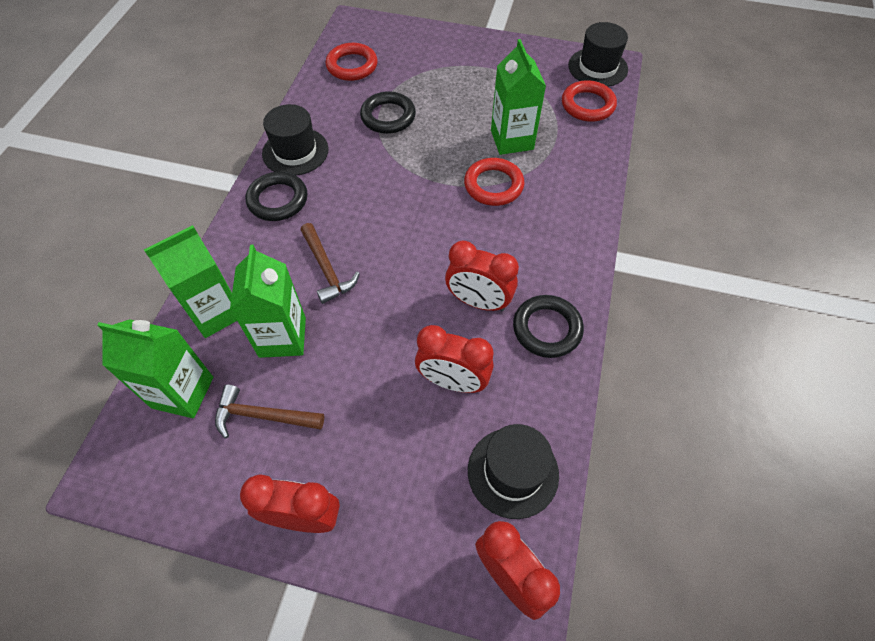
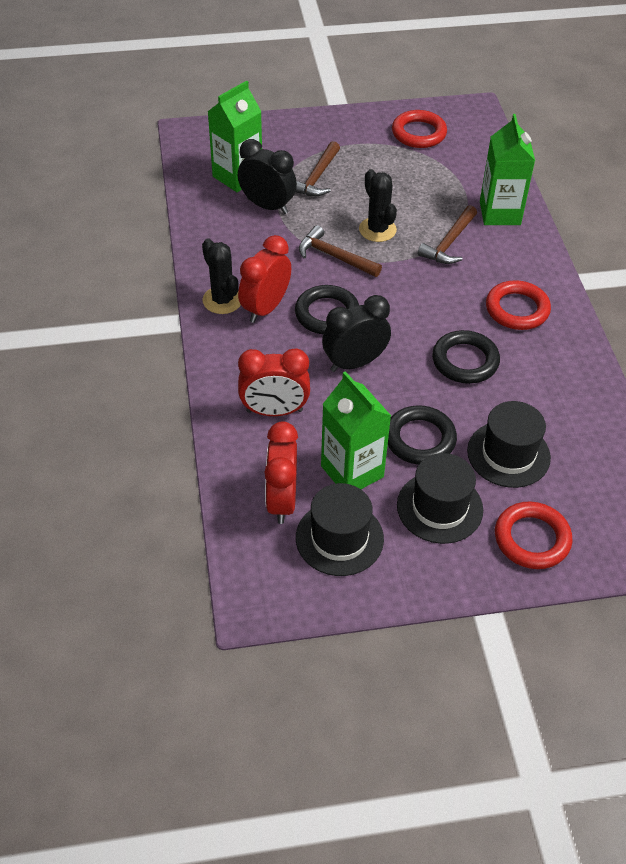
black cactus: none = 0 -> [202,239,241,314] [359,169,397,242] = 2
black clock: none = 0 -> [238,139,297,214] [322,295,391,372] = 2
brown hammer: [215,385,324,438] [301,223,360,304] = 2 -> [295,141,340,196] [299,225,382,277] [417,205,477,264] = 3
green carton: [97,319,213,418] [144,225,237,338] [230,245,306,358] [491,39,546,155] = 4 -> [208,81,262,192] [321,371,391,489] [480,114,535,225] = 3
red clock: [240,474,340,533] [415,325,494,393] [445,241,519,311] [475,521,560,620] = 4 -> [238,235,291,323] [238,349,310,416] [264,422,298,524] = 3

